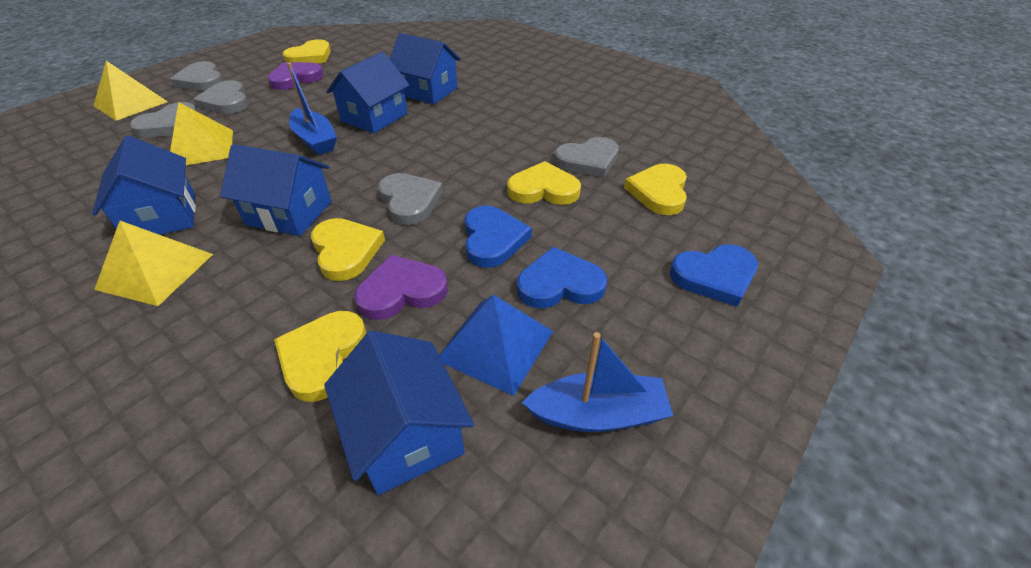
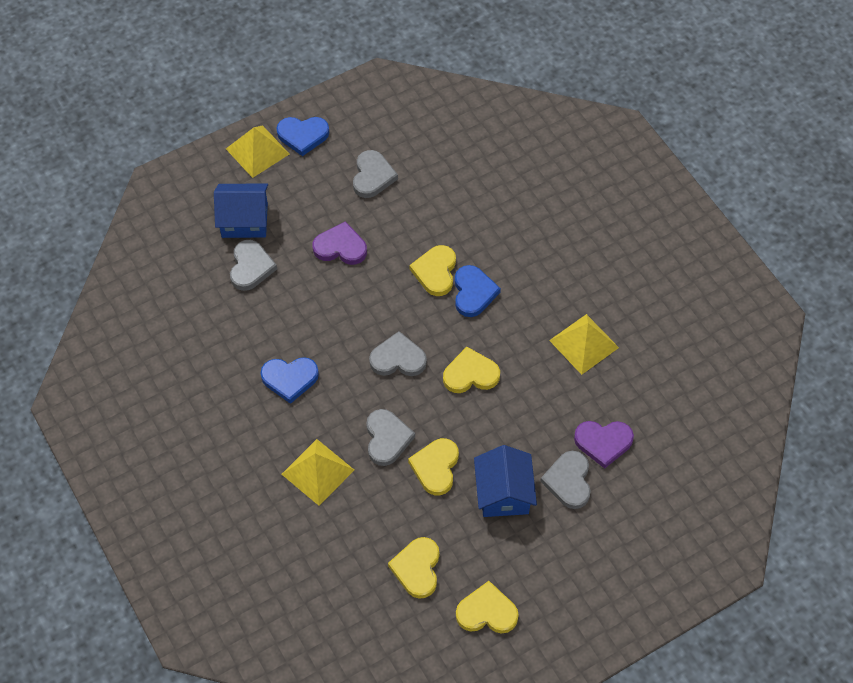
blue boat: [287,63,337,155] [522,332,673,432] = 2 -> none = 0
blue house: [92,135,196,235] [220,144,332,236] [324,331,474,495] [326,52,410,133] [390,33,461,104] = 5 -> [214,183,268,238] [474,445,537,517] = 2
blue pyramid: [439,294,553,396] = 1 -> none = 0

